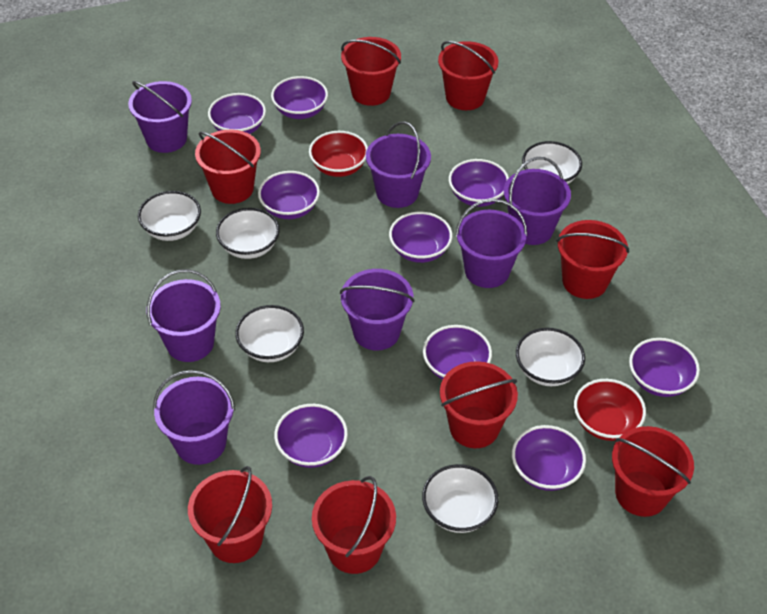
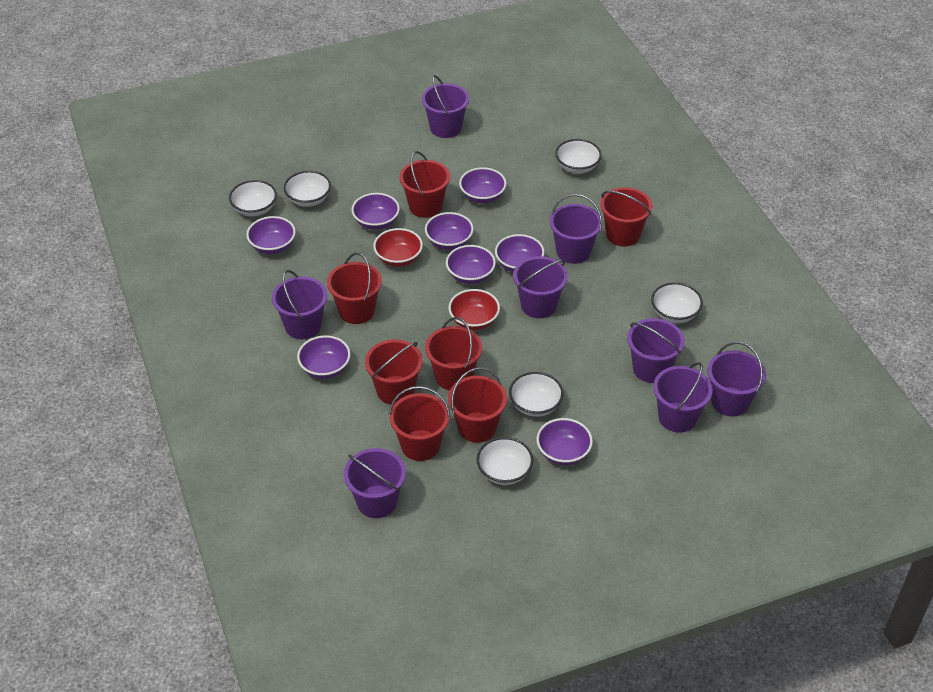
purple bowl: [208,93,266,134] [258,171,320,219] [271,76,328,119] [274,404,348,468] [389,212,453,263] [423,325,492,380] [449,159,509,207] [512,425,586,491] [629,338,700,397] = 9 -> [246,216,296,254] [297,335,351,379] [352,193,400,230] [425,212,474,250] [446,245,496,284] [459,167,506,203] [495,234,544,272] [536,418,593,465] = 8
purple bucket: [128,81,192,153] [146,269,221,362] [153,370,235,465] [340,269,415,351] [366,121,431,208] [455,199,527,288] [504,157,571,245] = 7 -> [272,270,327,339] [344,448,406,518] [422,75,469,138] [513,256,568,318] [550,194,602,264] [627,318,685,383] [653,362,713,433] [707,342,766,417] = 8
red bucket: [188,466,272,563] [195,130,261,204] [312,476,396,574] [341,37,401,106] [438,41,499,110] [440,361,518,448] [556,220,629,299] [612,426,694,517] = 8 -> [327,253,382,324] [365,339,423,405] [389,386,450,461] [400,151,450,218] [425,317,482,391] [448,367,507,443] [600,187,652,246] = 7

